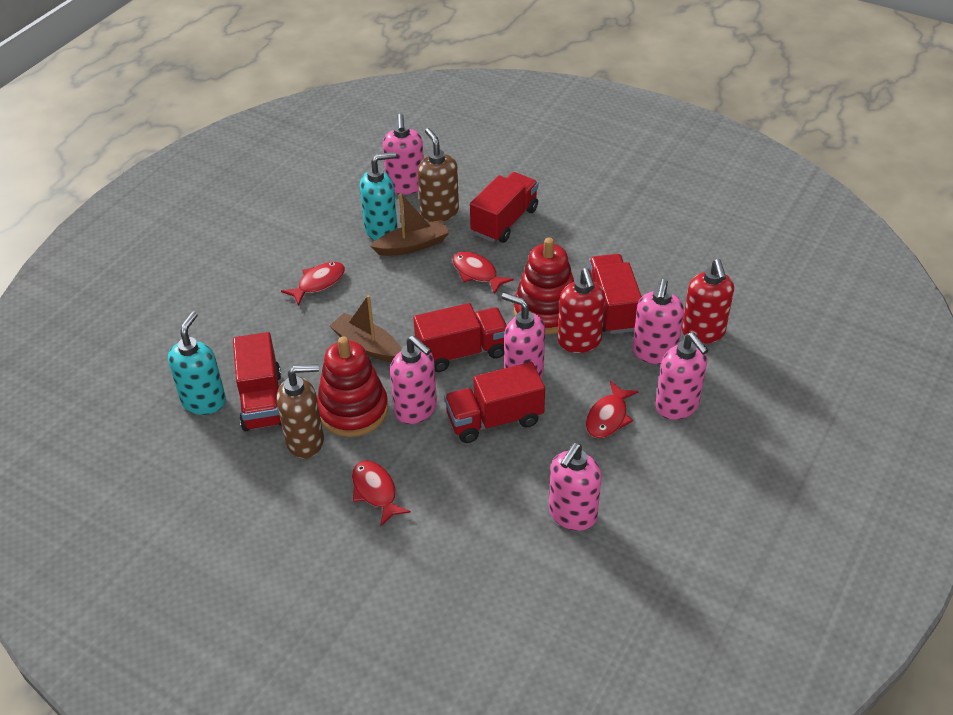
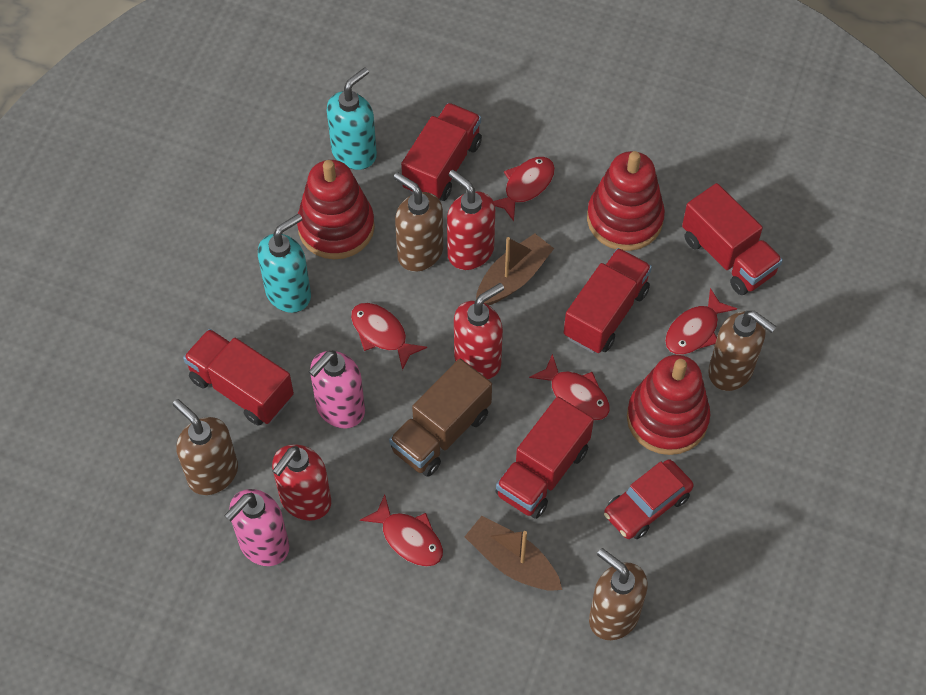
brown soap dispenser: [277,364,324,458] [418,128,459,222] = 2 -> [173,399,238,495] [394,172,443,272] [589,548,648,640] [708,311,777,391] = 4
brown truck: none = 0 -> [389,359,492,477] = 1
pink soap dispenser: [383,114,424,195] [390,336,437,424] [502,292,545,378] [549,443,602,531] [633,279,684,364] [655,332,709,420] = 6 -> [224,489,289,566] [308,350,365,428] = 2
red car: none = 0 -> [604,459,694,539] = 1
red fish: [281,262,345,306] [352,461,411,526] [453,252,514,294] [586,381,639,438] = 4 -> [351,303,427,370] [360,495,443,567] [493,157,555,221] [529,354,610,421] [665,288,737,355] = 5
red soap dispenser: [558,268,605,353] [682,259,734,344] = 2 -> [272,444,331,521] [447,170,495,270] [454,283,504,379] = 3
red stacking toy: [317,336,388,437] [514,238,574,334] = 2 -> [297,160,375,260] [587,151,665,251] [627,355,710,455] = 3

